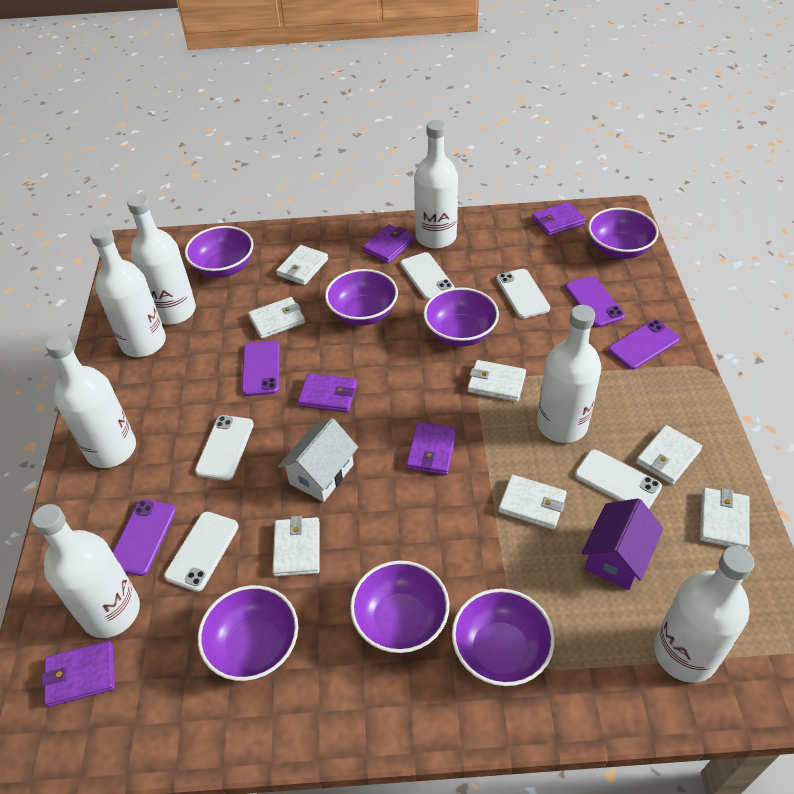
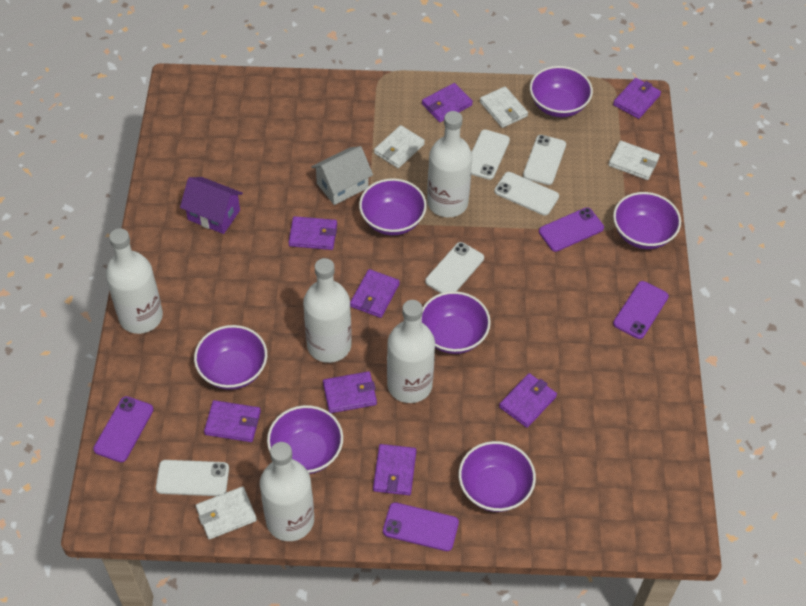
purple wallet: [41,641,115,707] [298,373,357,413] [362,224,415,264] [406,422,457,475] [532,202,586,236] = 5 -> [204,400,261,442] [289,216,337,250] [323,371,377,413] [350,269,400,318] [373,444,416,495] [422,83,473,122] [499,373,557,428] [613,78,661,119] = 8
white bottle: [32,504,140,638] [45,333,136,468] [90,226,166,357] [127,194,196,325] [414,120,458,249] [537,305,601,443] [654,546,754,683] = 7 -> [106,228,163,334] [260,442,314,541] [303,258,352,363] [387,300,435,403] [427,111,472,217] = 5
white wallet: [248,297,305,339] [272,516,320,577] [276,245,328,285] [468,360,526,402] [498,475,567,530] [636,425,702,485] [700,488,750,550] = 7 -> [196,486,257,540] [374,125,425,168] [480,86,528,128] [608,141,660,180] = 4

